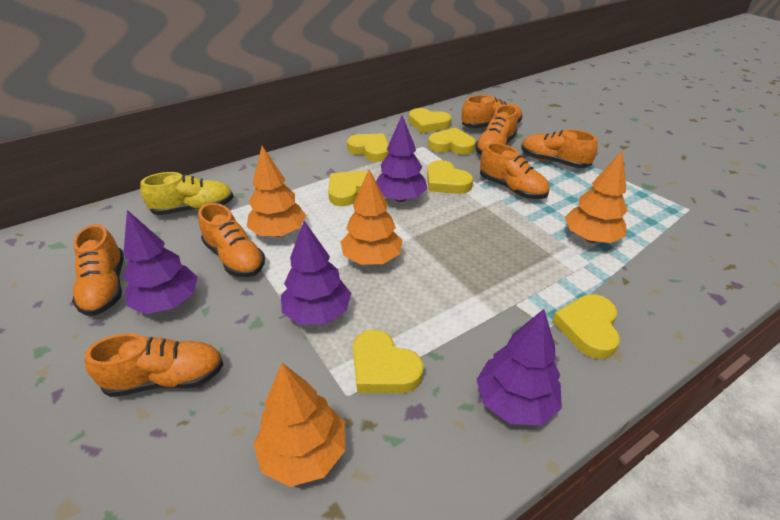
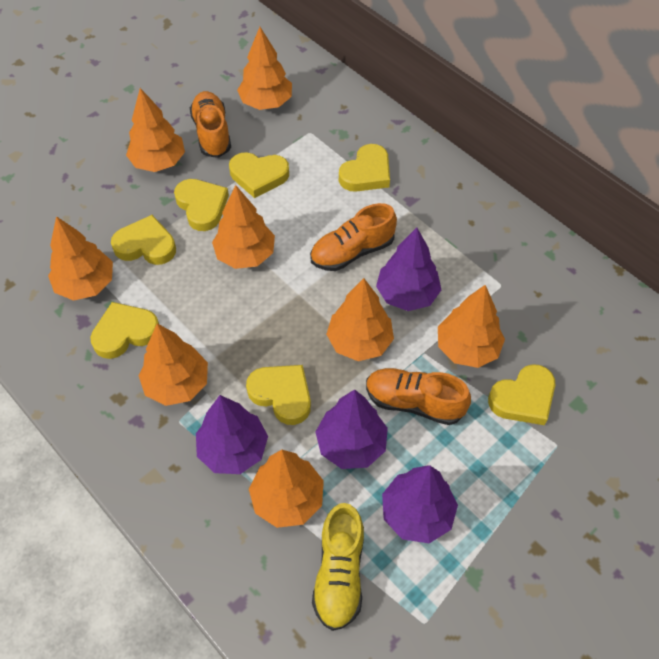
orange shoe: [72,224,124,316] [84,333,224,397] [198,203,265,277] [462,95,522,128] [475,105,518,155] [480,143,550,199] [521,129,598,168] = 7 -> [190,91,231,158] [310,203,397,271] [366,368,471,425] = 3
orange tree: [247,146,306,237] [253,363,345,487] [340,170,402,265] [565,151,628,243] = 4 -> [48,216,113,301] [126,88,185,172] [139,324,208,406] [212,185,275,269] [237,27,292,110] [249,450,324,528] [326,278,394,361] [438,285,505,368] = 8

